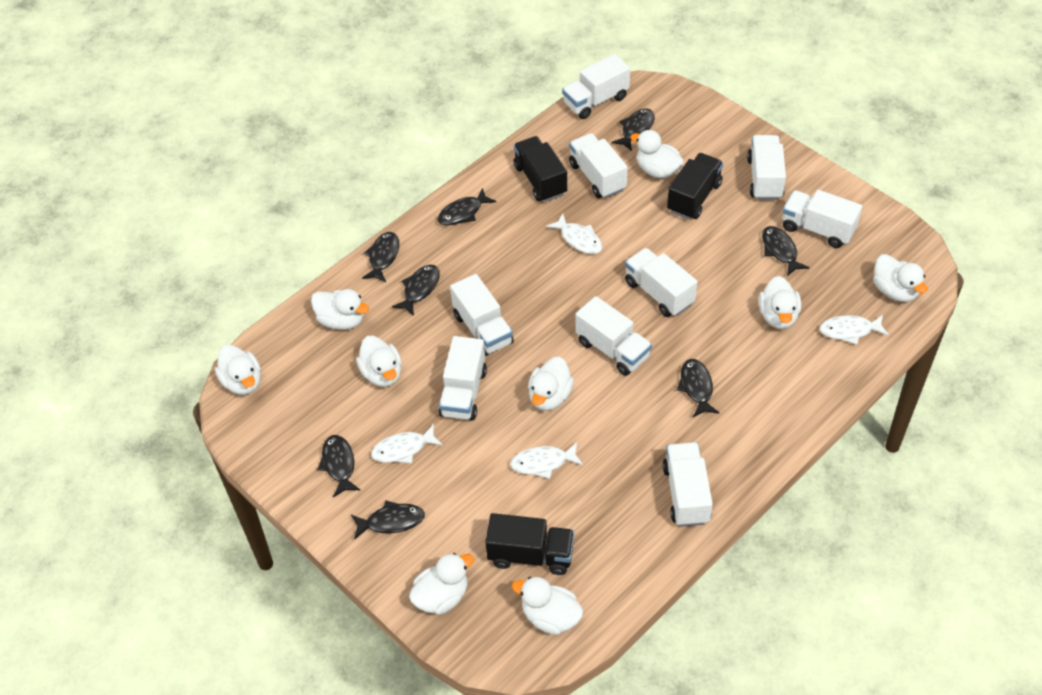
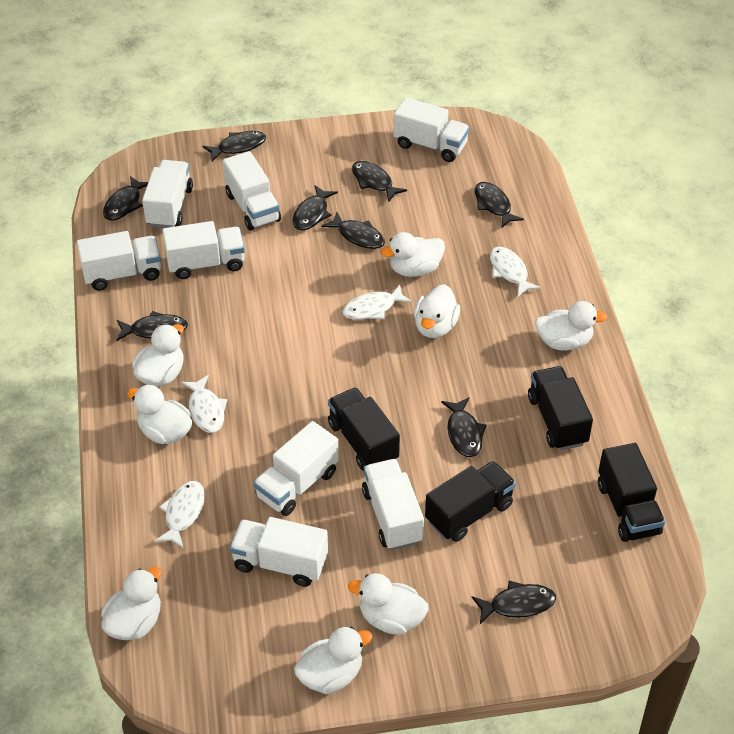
black fish: [318,435,360,497] [351,501,425,540] [362,232,399,282] [392,265,440,316] [437,188,496,225] [611,108,655,151] [677,359,719,417] [762,226,810,276] = 8 -> [103,176,148,221] [117,311,188,341] [203,131,266,161] [292,185,338,231] [322,212,385,249] [352,161,407,202] [441,397,487,457] [472,581,556,624] [475,182,524,228] = 9
black truck: [485,513,574,575] [514,136,567,202] [667,153,723,220] = 3 -> [328,387,400,471] [425,461,516,542] [528,366,593,450] [598,443,665,542] = 4
white duck: [215,345,261,395] [311,289,369,330] [356,336,402,387] [409,553,474,615] [512,577,583,635] [528,357,574,411] [630,130,684,179] [759,276,801,329] [873,254,928,302] = 9 -> [101,567,162,640] [127,385,192,444] [132,324,184,386] [294,627,373,694] [348,573,428,635] [381,232,445,277] [414,284,460,338] [535,301,607,351] = 8
white truck: [439,336,487,421] [450,274,514,356] [562,54,630,119] [569,133,628,198] [576,296,652,376] [625,248,697,317] [663,442,713,527] [747,135,786,200] [782,190,862,248] = 9 -> [77,231,161,291] [142,160,193,228] [162,221,245,279] [223,151,281,230] [230,517,328,587] [253,421,339,516] [362,459,424,550] [393,97,470,162] = 8

